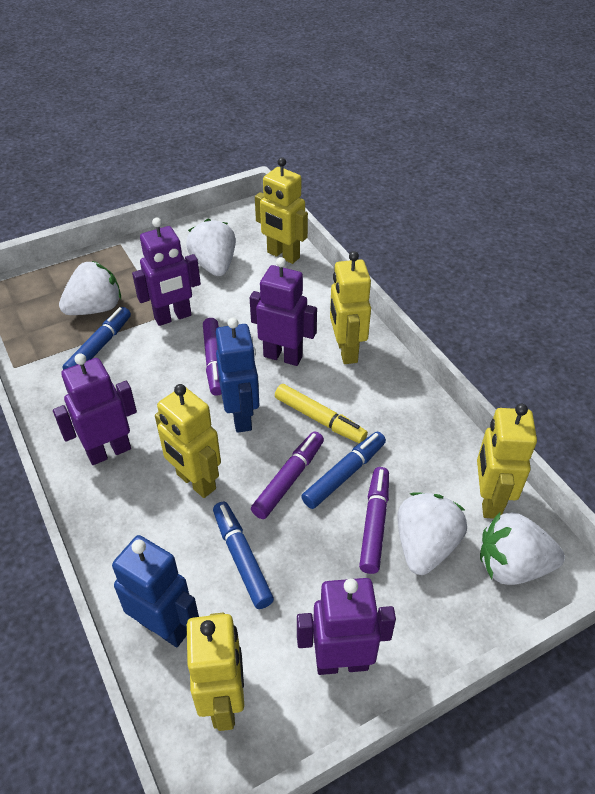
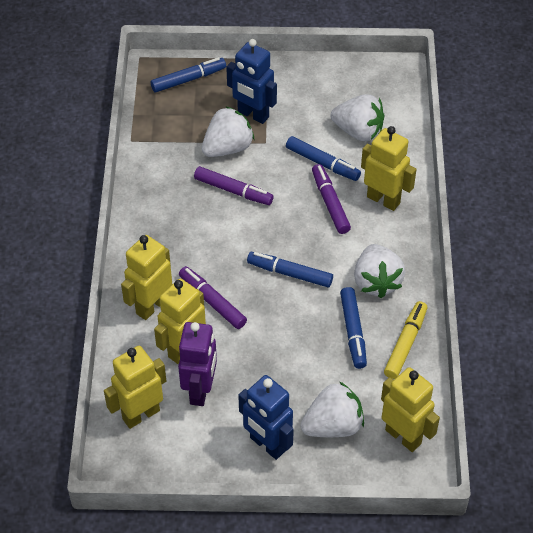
blue marker: [62,307,131,370] [213,502,274,609] [301,432,386,509] = 3 -> [151,57,226,93] [247,252,333,288] [286,136,361,181] [340,287,367,369] = 4
purple robot: [53,354,137,465] [132,217,201,326] [250,257,317,366] [297,578,396,675] = 4 -> [178,322,217,406] = 1

